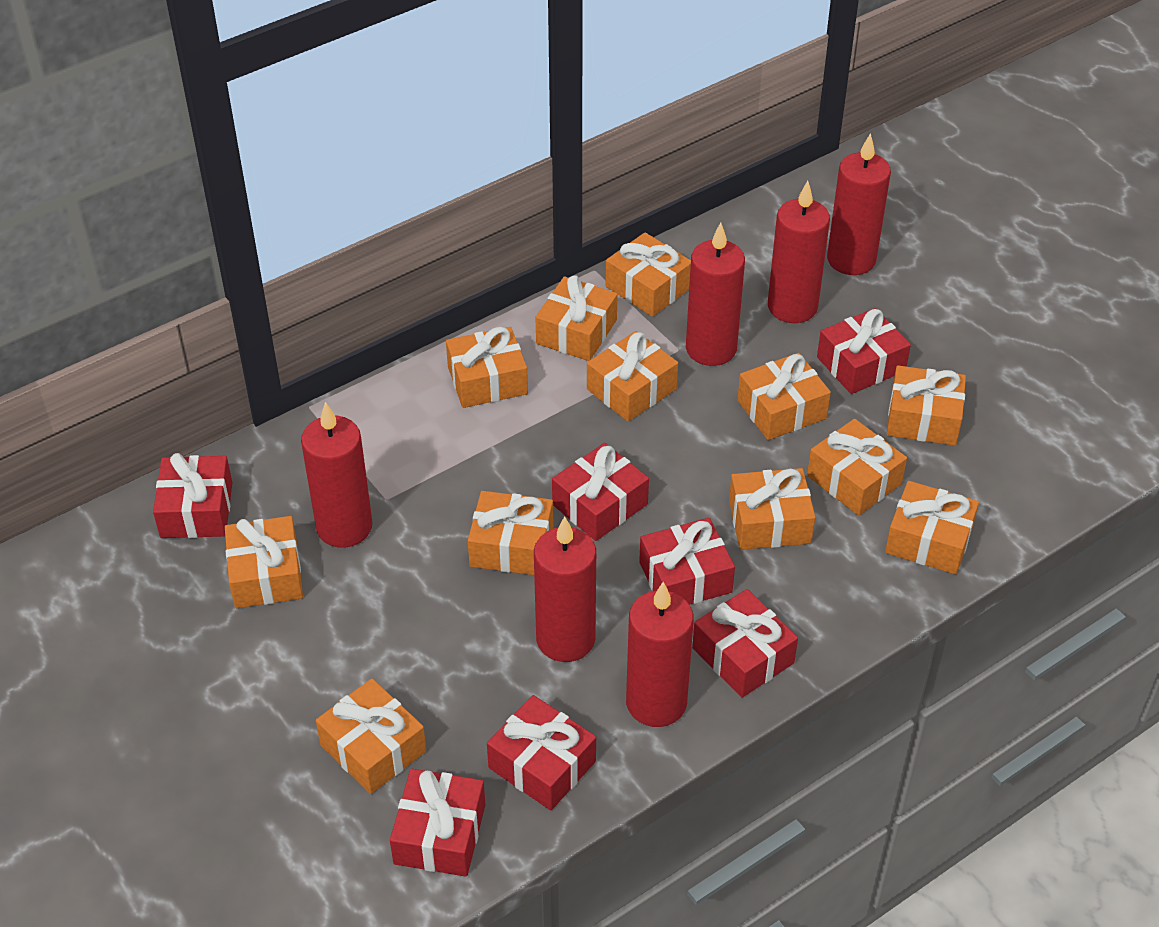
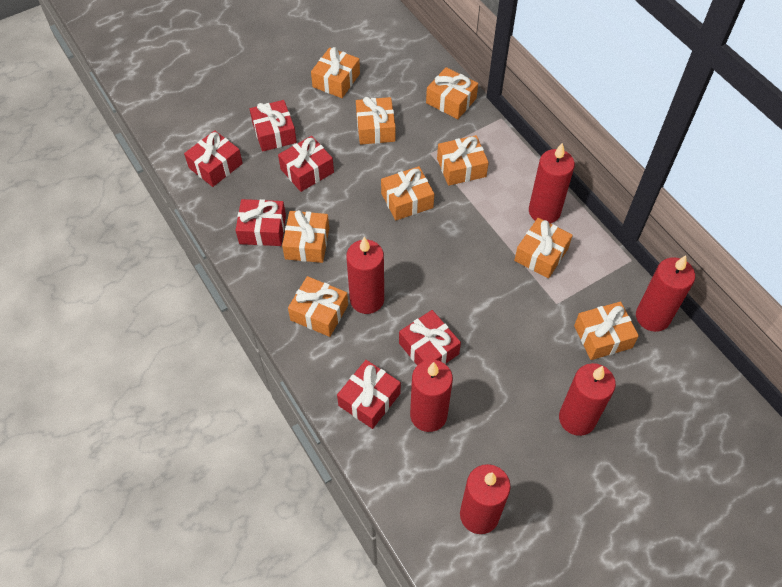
orange gift: [225,516,303,608] [316,679,426,794] [446,327,528,408] [468,491,553,575] [535,275,618,361] [587,331,678,421] [606,232,691,317] [729,468,815,550] [737,353,831,440] [807,419,907,516] [885,481,979,574] [887,365,966,446] = 12 -> [282,210,329,263] [288,276,348,337] [311,47,360,98] [356,97,396,145] [381,166,434,221] [426,67,478,119] [437,135,489,186] [514,218,573,278] [574,302,639,360] = 9
red gift: [153,453,232,538] [390,769,485,877] [487,695,596,810] [552,443,649,541] [639,518,735,605] [692,589,798,698] [817,308,911,394] = 7 -> [184,130,243,187] [236,199,286,246] [250,100,297,152] [278,136,334,192] [337,360,401,429] [399,310,461,365] = 6

